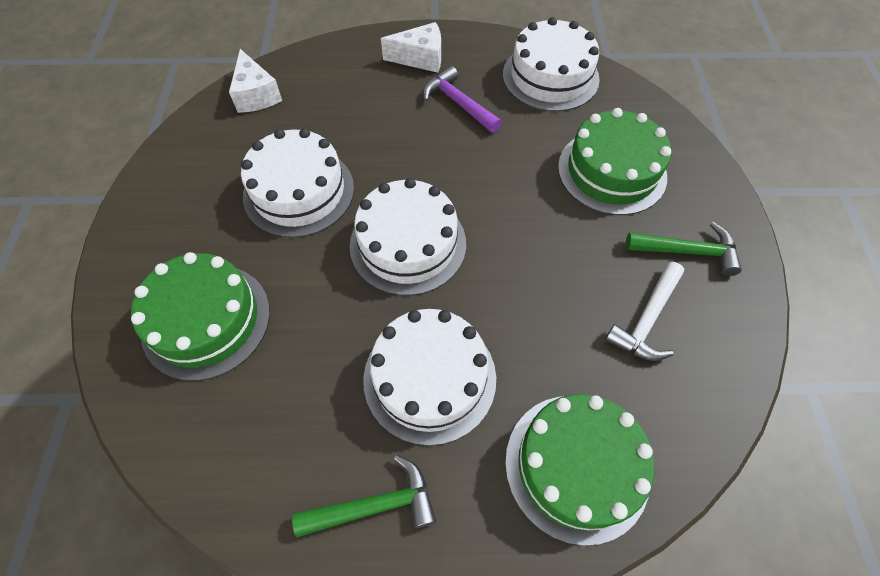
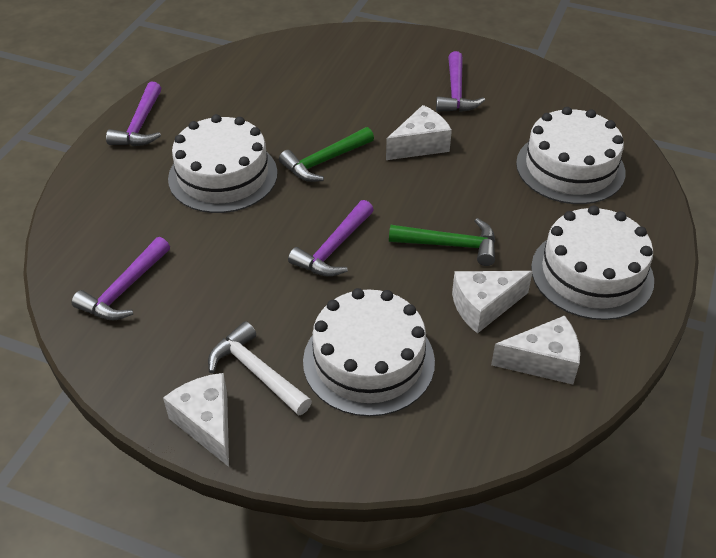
green cake: [131,252,270,381] [505,394,654,546] [558,108,671,215] = 3 -> none = 0
purple hammer: [423,66,502,133] = 1 -> [72,237,170,320] [106,82,161,146] [288,200,374,277] [436,51,485,112] = 4
white cheese: [229,49,282,113] [381,22,441,73] = 2 -> [163,373,229,467] [386,105,452,160] [452,271,533,334] [491,315,580,384] = 4

